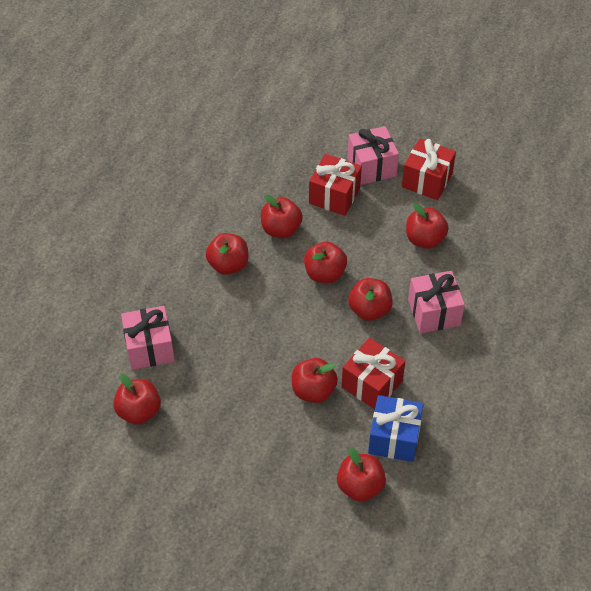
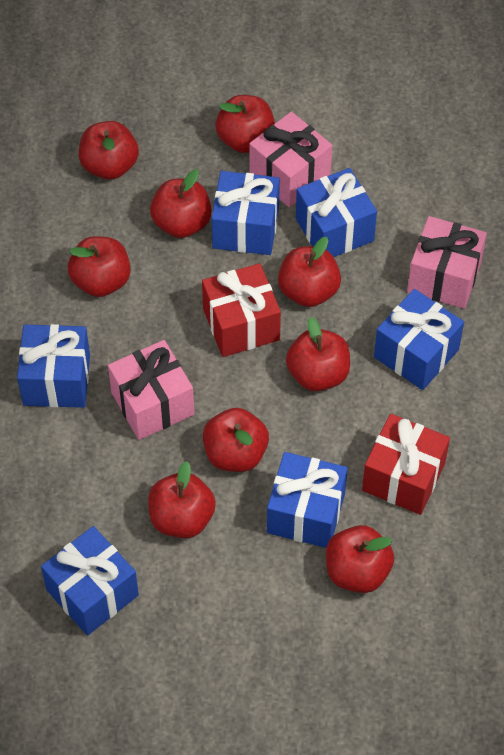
blue gift: [368,395,424,462] = 1 -> [17,324,90,408] [41,526,139,635] [211,171,280,255] [267,452,348,548] [296,168,377,257] [374,289,464,390] = 6
red apple: [113,374,161,425] [206,233,249,275] [261,195,303,238] [292,358,338,403] [304,242,347,283] [337,448,386,502] [348,278,393,321] [406,203,449,249] = 8 -> [68,236,130,297] [79,121,139,180] [148,461,216,538] [150,169,212,238] [203,408,269,472] [216,95,275,153] [278,237,341,307] [286,317,350,391] [326,525,394,593] = 9
red gift: [309,154,362,216] [341,338,405,409] [402,138,456,200] = 3 -> [202,263,281,357] [362,414,450,515] = 2

